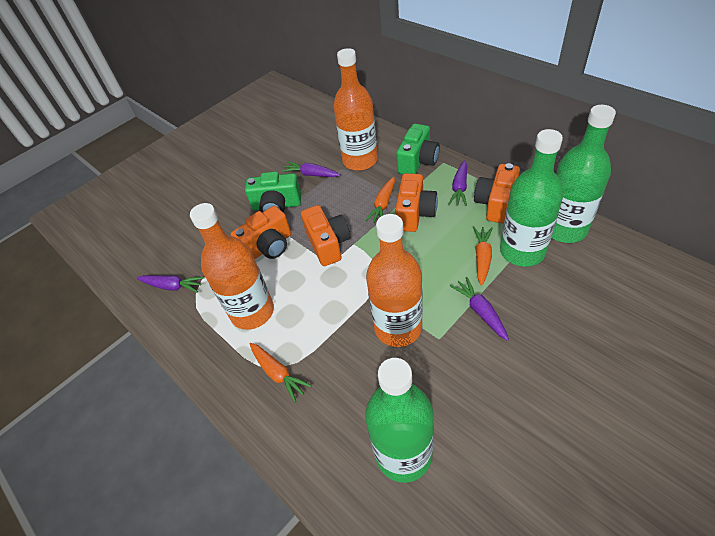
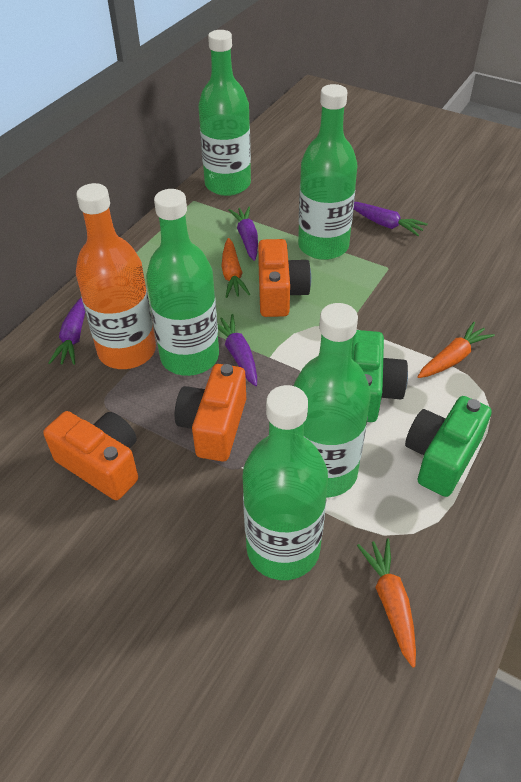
green bottle: [365,358,434,483] [500,129,563,267] [551,105,616,243] = 3 -> [146,189,219,376] [198,30,251,196] [243,385,328,580] [294,303,371,497] [298,84,357,260] = 5
orange bottle: [190,203,274,330] [333,48,378,171] [366,214,423,347] = 3 -> [76,183,156,369] = 1
orange camera: [231,206,291,259] [301,205,350,266] [395,173,438,232] [474,163,520,224] = 4 -> [43,411,138,500] [175,364,246,462] [258,239,311,317] = 3

